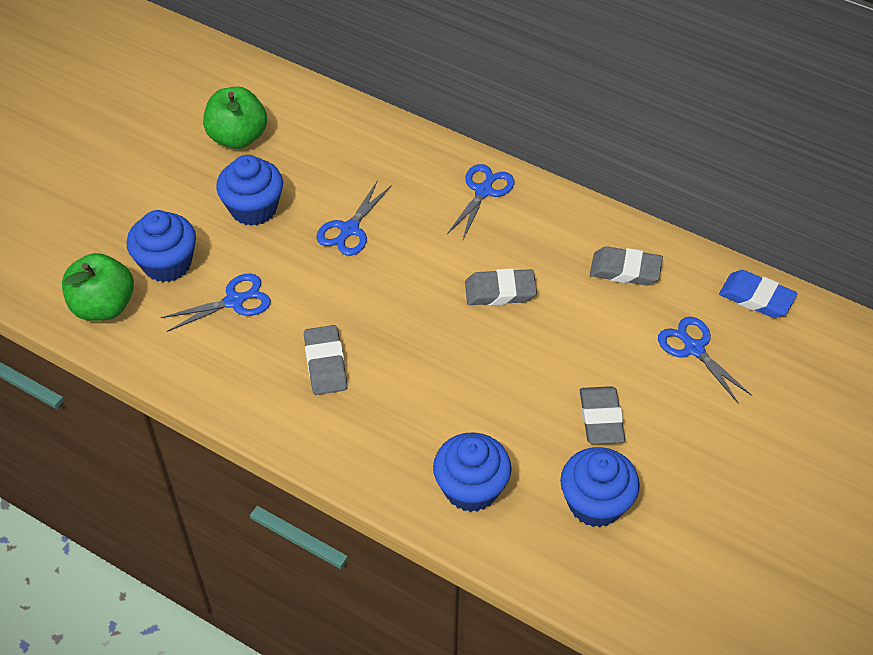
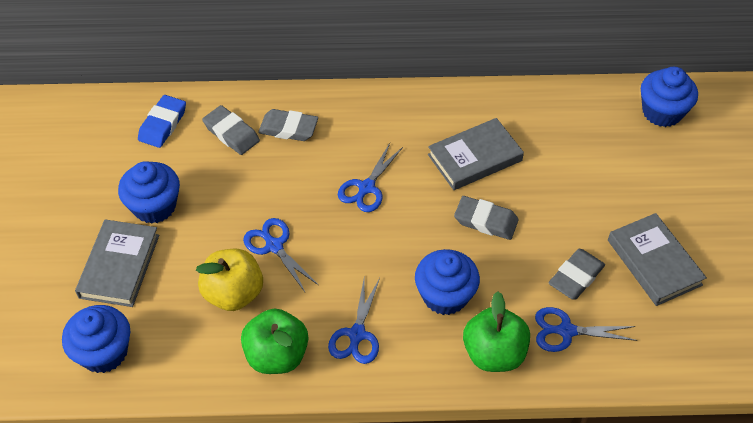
grey book: none = 0 -> [75,219,159,307] [428,118,524,190] [608,213,707,306] = 3
yellow apple: none = 0 -> [196,249,263,311] = 1

